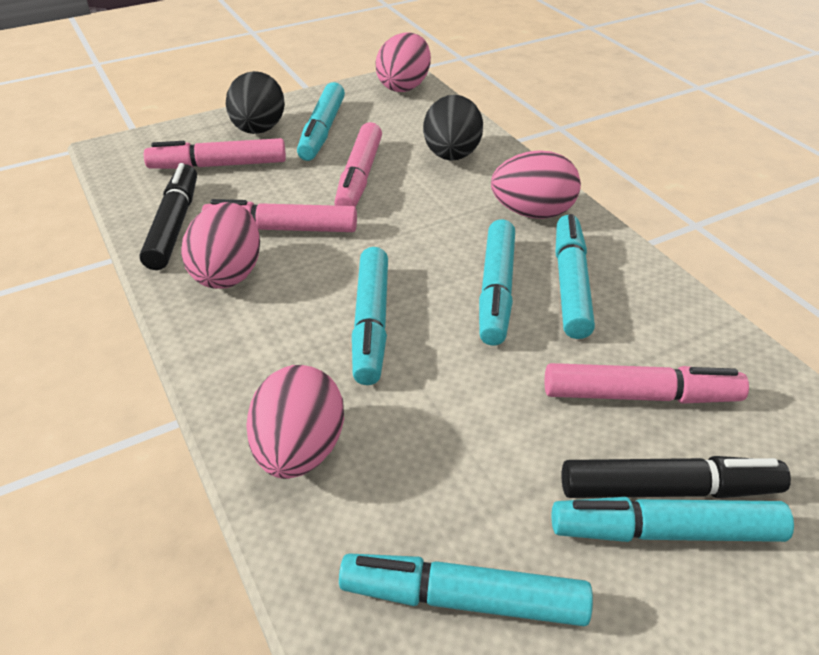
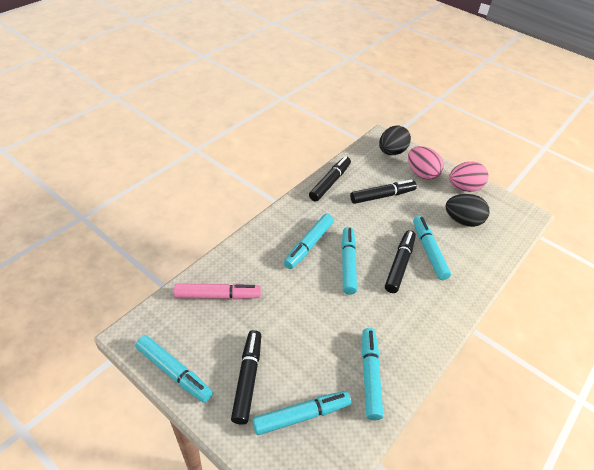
black marker: [140,163,197,270] [561,456,791,498] = 2 -> [231,330,261,425] [309,156,351,201] [350,179,417,204] [385,230,416,293] = 4
pink egg: [181,202,260,289] [246,365,344,479] [375,32,431,92] [491,150,581,219] = 4 -> [408,146,444,180] [449,162,489,192] = 2
pink marker: [144,138,286,169] [201,199,357,232] [334,122,382,207] [545,363,749,404] = 4 -> [174,283,261,300] = 1

